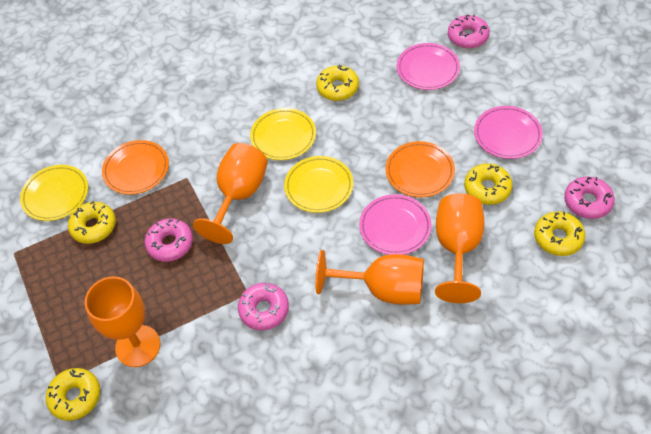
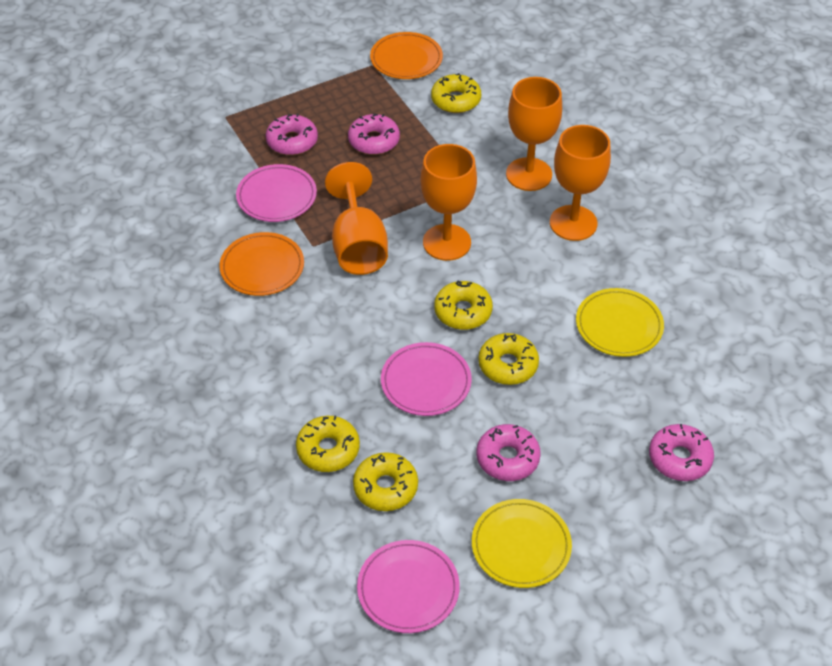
yellow plate: [20,165,88,221] [250,108,316,160] [284,156,353,213] = 3 -> [472,499,572,588] [576,288,664,357] = 2

